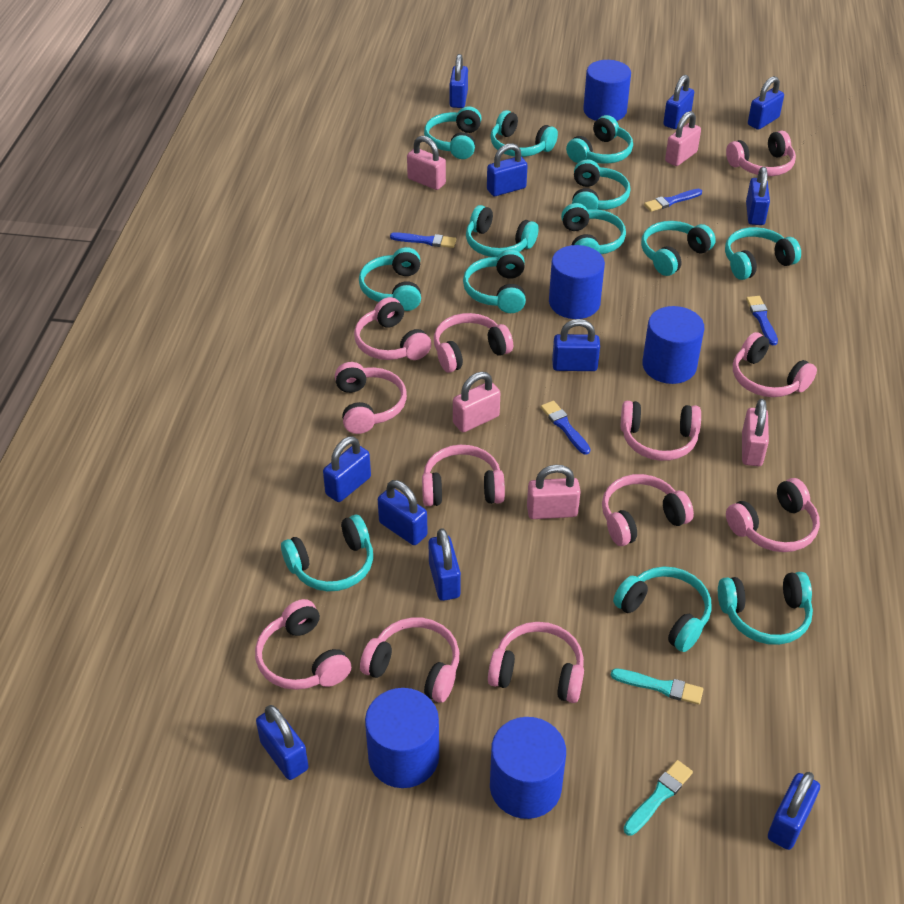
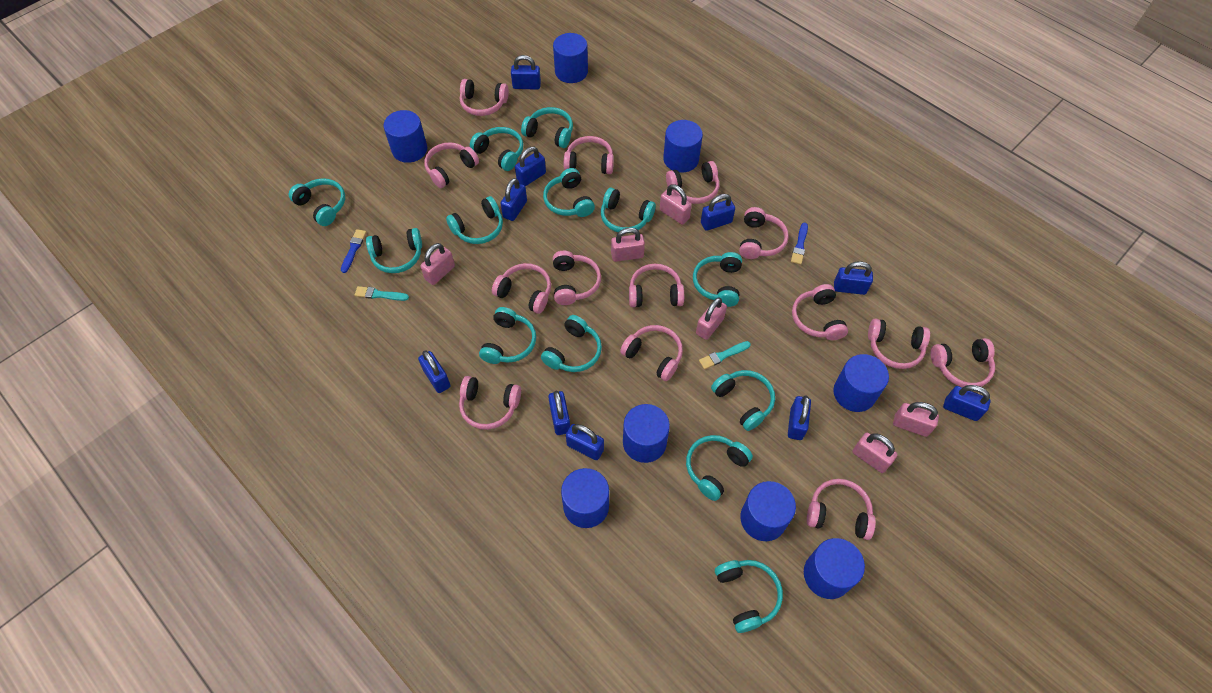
blue brush: [390,232,456,248] [541,401,591,455] [644,189,702,212] [746,296,778,345] = 4 -> [341,229,366,273] [791,223,808,264] = 2
blue cylinder: [365,688,439,788] [490,717,566,819] [549,245,605,319] [583,60,631,121] [642,306,704,384] = 5 -> [384,110,427,163] [553,33,588,83] [561,468,609,528] [623,404,670,463] [663,120,703,173] [740,481,796,541] [804,538,865,599] [833,354,889,412] = 8
blue padlock: [256,705,308,780] [323,436,371,502] [378,480,428,545] [428,528,461,601] [449,54,468,108] [487,143,528,196] [552,319,600,371] [663,75,694,129] [746,167,770,225] [748,76,784,130] [768,772,820,850] = 11 -> [418,351,451,393] [500,178,527,221] [511,55,541,90] [515,147,546,186] [548,391,570,435] [566,424,604,460] [701,194,735,231] [788,395,811,440] [834,261,873,295] [943,385,991,421] = 10
pink headphones: [255,599,351,690] [335,362,407,434] [354,297,431,360] [360,617,459,703] [422,445,505,506] [434,313,513,373] [488,622,584,703] [602,474,694,546] [621,401,701,461] [726,130,796,176] [726,478,820,552] [733,332,817,397] = 12 -> [424,142,479,188] [459,376,521,430] [460,79,509,116] [492,263,551,314] [553,251,601,305] [564,136,614,174] [620,325,683,381] [629,264,684,307] [666,161,719,204] [739,207,789,259] [792,284,848,340] [807,479,876,540] [868,318,930,369] [930,338,995,387] = 14
pink padlock: [407,136,446,190] [453,372,500,432] [527,465,581,519] [665,111,701,166] [742,399,769,466] = 5 -> [420,243,455,285] [611,228,645,262] [660,184,692,225] [696,297,727,340] [852,432,898,473] [893,402,939,437] = 6

